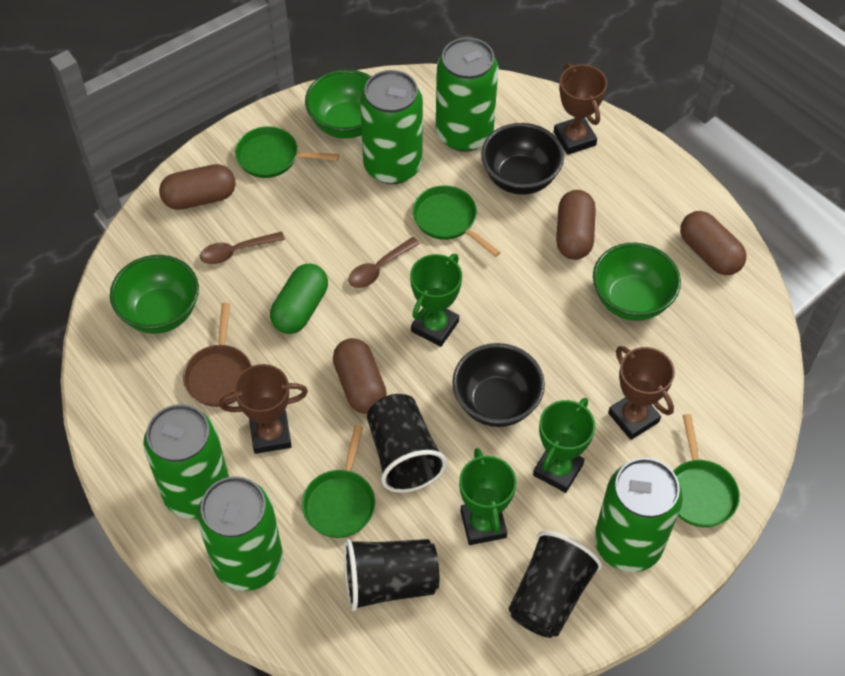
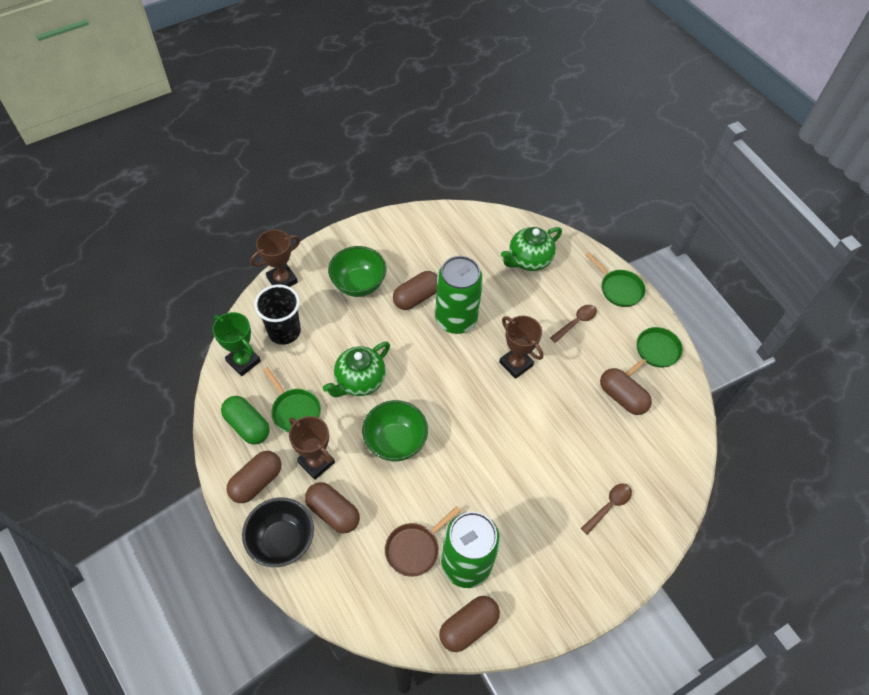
black bowl: [452,343,545,427] [481,123,564,195] = 2 -> [242,498,314,567] = 1
black cup: [344,539,439,611] [367,394,447,493] [509,530,602,638] = 3 -> [254,284,301,345] = 1
brown capsule: [159,164,236,210] [333,338,387,414] [556,190,596,260] [680,211,746,275] = 4 -> [227,451,281,503] [305,482,360,534] [393,271,437,310] [439,596,500,652] [600,368,652,415] = 5
green bowl: [110,255,199,334] [305,69,372,138] [593,243,681,321] = 3 -> [328,246,386,297] [362,400,428,462] = 2
green can: [143,404,229,519] [197,476,283,591] [360,70,423,184] [436,37,498,152] [594,458,683,572] = 5 -> [435,256,483,334] [441,512,500,588] = 2
green pan: [235,126,339,178] [302,425,375,538] [413,185,501,257] [673,414,740,527] = 4 -> [263,367,321,433] [586,252,645,307] [626,327,683,377] = 3
green teapot: none = 0 -> [323,342,390,397] [501,227,562,271] = 2
green trophy: [410,254,462,347] [459,448,516,545] [533,398,595,493] = 3 -> [212,312,261,376] = 1

